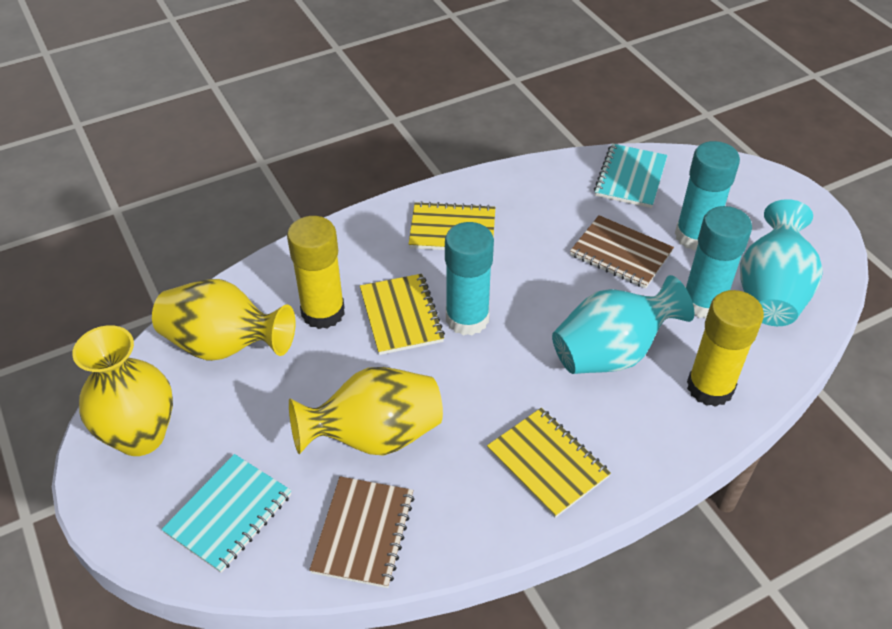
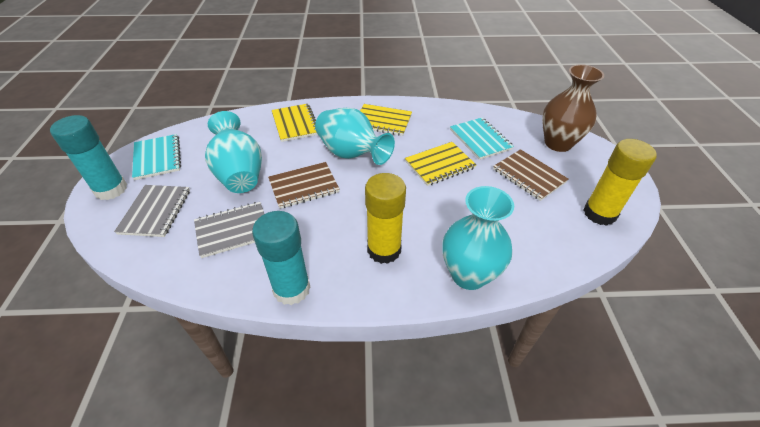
brown vase: none = 0 -> [542,64,604,152] = 1
grey notebook: none = 0 -> [114,185,190,237] [194,202,264,258] = 2
turquoise glue stick: [445,222,494,335] [675,141,740,250] [685,206,752,318] = 3 -> [50,115,127,200] [252,211,311,305] = 2
turquoise vase: [552,275,694,374] [740,199,823,326] = 2 -> [205,111,262,193] [315,108,395,165] [442,186,514,290] = 3
yellow vase: [72,325,173,456] [152,279,296,361] [289,367,443,456] = 3 -> none = 0

